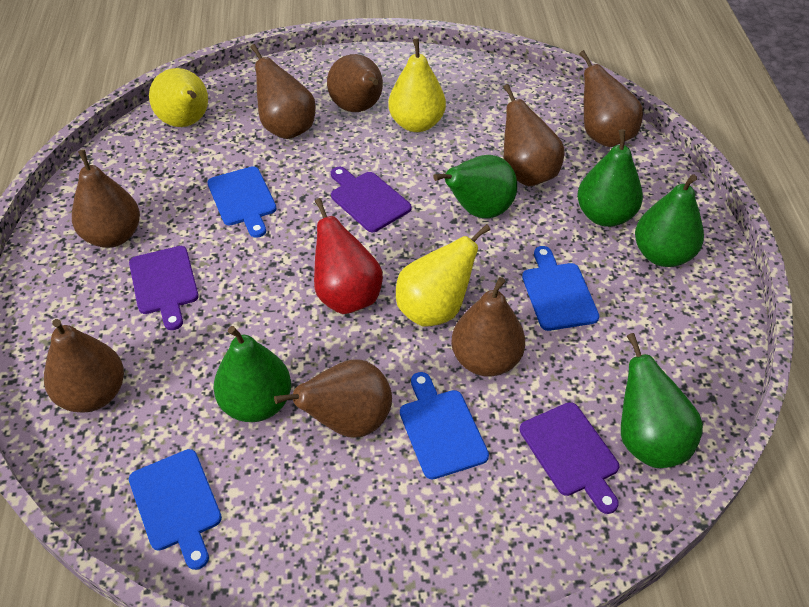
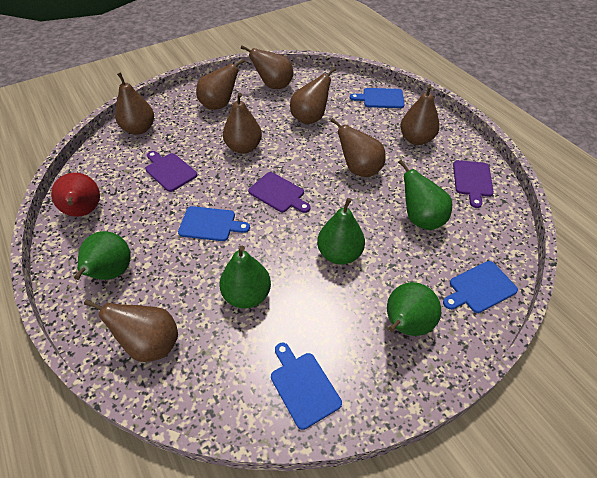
yellow pear: [149,68,208,127] [388,38,446,132] [396,224,491,326] = 3 -> none = 0

